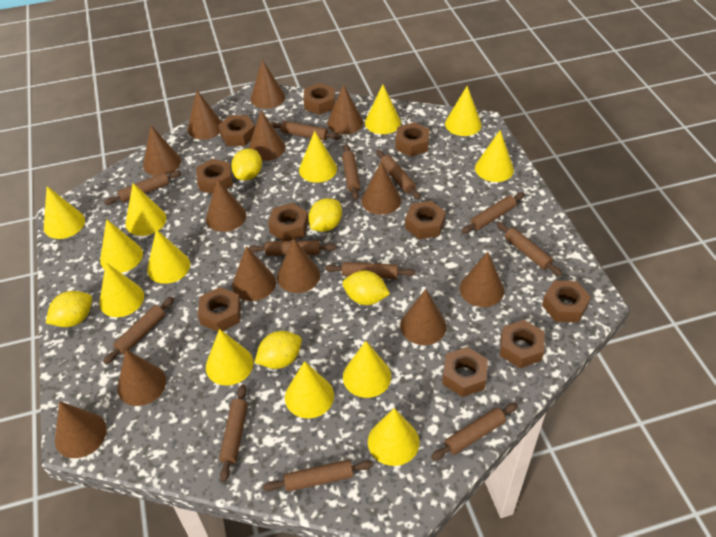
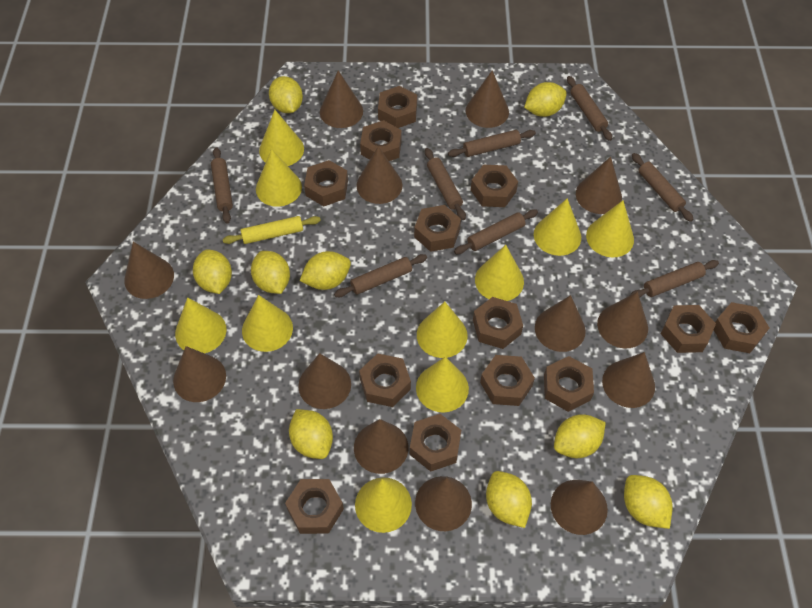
brown nut: [196,159,233,194] [198,287,241,332] [218,115,255,146] [268,203,309,241] [303,83,335,115] [395,122,429,157] [405,201,446,239] [442,347,488,397] [500,320,544,368] [542,281,591,322] = 10 -> [285,479,344,534] [304,160,348,206] [359,353,411,407] [360,120,402,161] [378,86,417,128] [410,414,461,472] [414,205,461,252] [471,165,518,207] [473,297,523,349] [480,355,535,406] [544,356,594,412] [661,305,716,353] [714,302,769,353] = 13
brown rolling pin: [103,297,174,364] [104,171,182,205] [219,384,248,482] [249,241,336,256] [263,460,373,492] [270,121,341,141] [325,262,415,279] [342,144,360,200] [376,150,420,199] [431,403,518,460] [461,192,525,234] [497,222,563,277] = 12 -> [211,147,233,223] [334,254,427,297] [425,148,466,220] [448,130,536,157] [454,209,538,254] [567,76,612,141] [630,260,719,298] [632,153,694,222] = 8
yellow cone: [44,186,85,239] [99,262,144,317] [100,219,143,273] [125,183,166,236] [147,229,190,284] [206,329,253,386] [285,361,334,418] [299,131,337,183] [343,341,391,398] [365,84,401,134] [368,408,419,466] [445,86,482,136] [475,130,514,182] = 13 -> [175,297,227,354] [242,295,293,352] [256,149,302,207] [259,110,304,166] [355,477,412,533] [416,357,469,413] [417,302,468,358] [475,245,524,301] [534,198,581,256] [586,200,634,257] = 10
yellow lemon: [46,291,92,327] [231,149,262,181] [254,331,302,369] [308,198,342,232] [343,271,390,305] = 5 -> [193,249,232,294] [251,251,290,294] [269,76,303,113] [289,409,333,459] [300,251,351,290] [486,471,532,528] [524,82,567,117] [554,414,606,458] [624,475,673,529] = 9
yellow rolling pin: none = 0 -> [223,216,321,244] = 1

